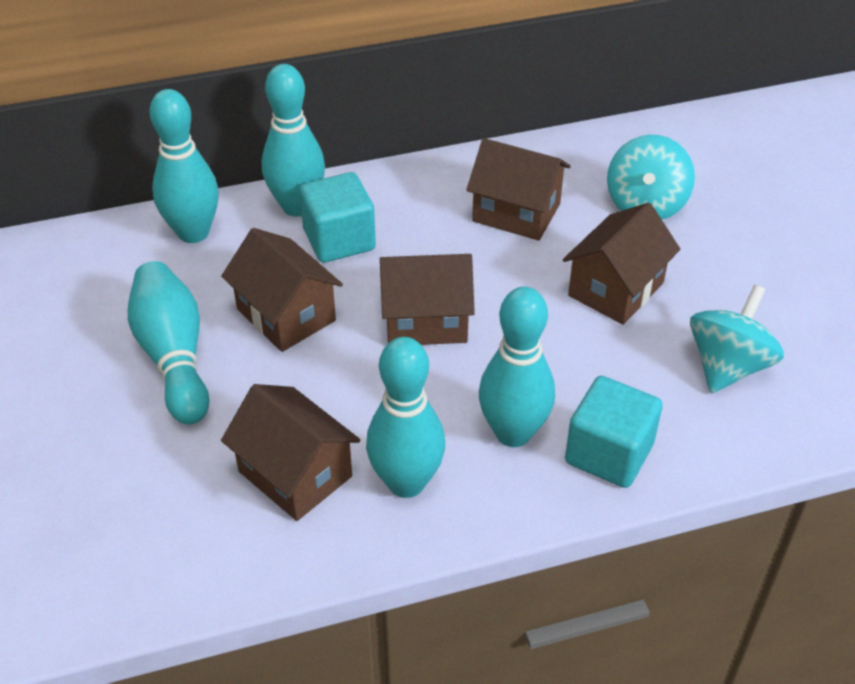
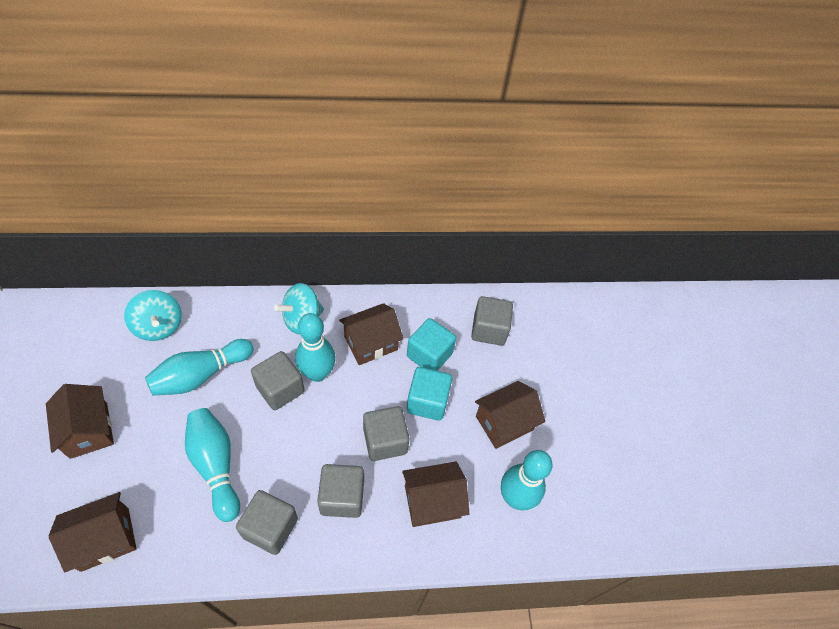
grey cube: none = 0 -> [236,490,298,555] [251,351,304,410] [317,464,364,518] [363,406,409,461] [471,296,513,346] = 5
turquoise bowling pin: [128,261,209,425] [149,89,219,243] [262,64,325,217] [366,337,445,498] [479,287,555,447] = 5 -> [145,339,253,396] [185,408,240,522] [295,313,336,382] [501,450,553,510] = 4

